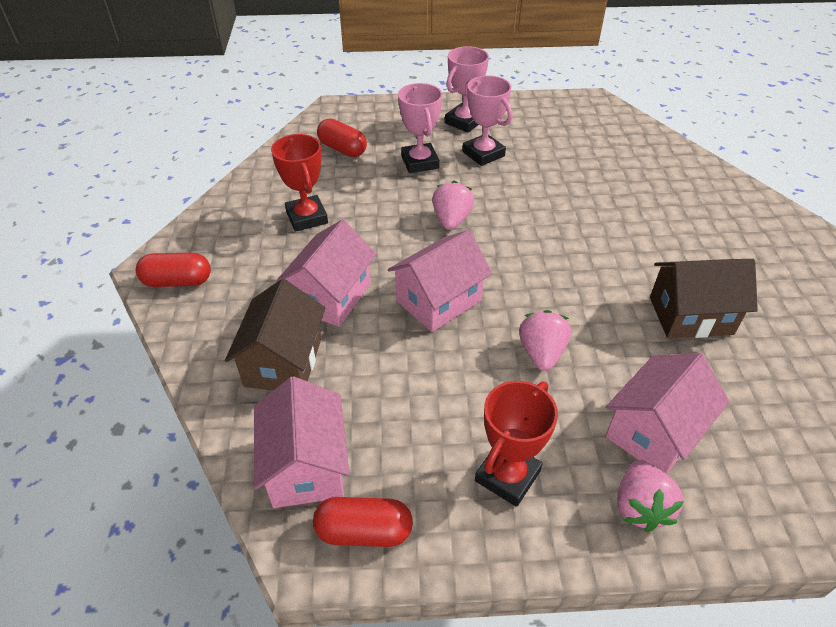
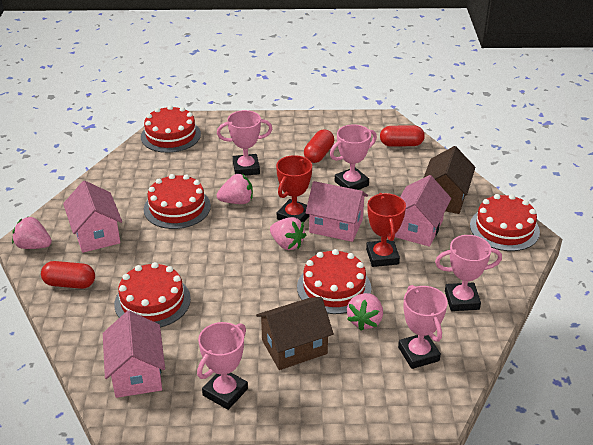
pink strawberry: [432,180,474,230] [519,310,571,371] [617,460,684,532] = 3 -> [12,216,52,249] [217,174,253,204] [270,217,306,250] [347,293,383,331] = 4
pink trophy: [398,83,443,173] [445,46,489,133] [463,75,512,166] = 3 -> [197,322,248,410] [217,110,272,176] [330,124,377,190] [398,285,448,369] [435,235,502,311] = 5
red cake: none = 0 -> [114,262,191,328] [141,105,201,153] [144,174,211,229] [297,249,371,314] [470,194,540,251] = 5

